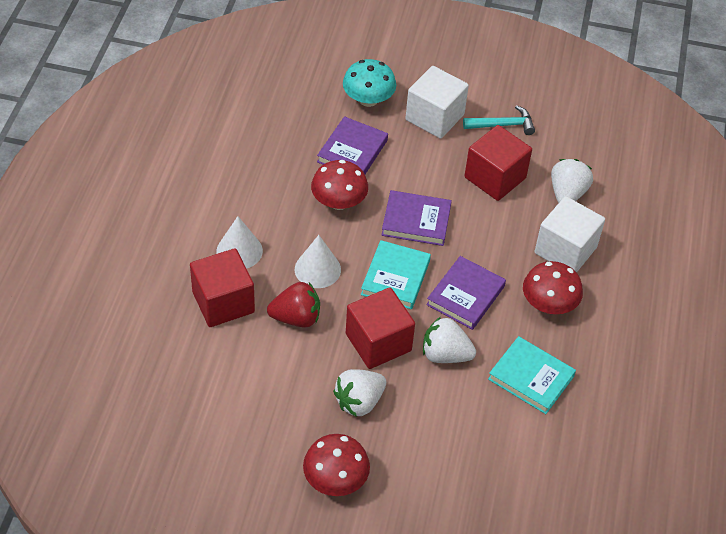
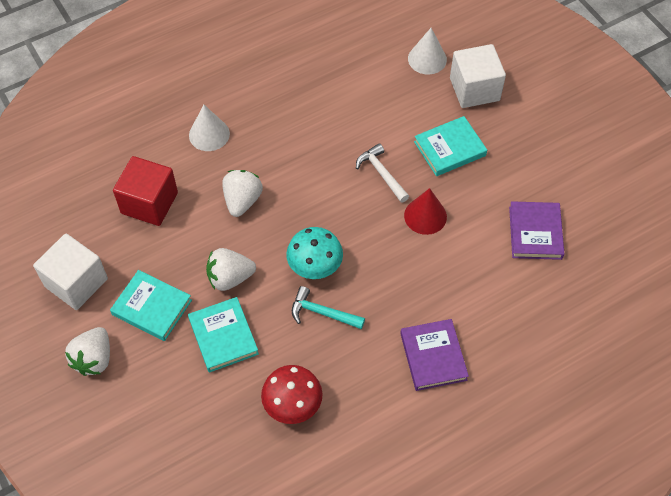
purple book: [317,116,388,174] [382,190,452,246] [426,256,506,330] = 3 -> [400,319,469,391] [509,201,564,260] = 2
red cone: none = 0 -> [404,188,447,235] = 1
red cube: [190,248,255,327] [346,287,415,369] [465,125,532,201] = 3 -> [113,156,178,226] = 1
red mushroom: [303,434,370,496] [311,160,368,210] [523,261,583,314] = 3 -> [261,365,323,424] = 1
red strawberry: [267,282,320,328] = 1 -> none = 0
turquoise book: [361,240,431,309] [488,336,576,414] = 2 -> [110,270,192,341] [188,297,259,373] [414,116,487,176] = 3
white hammer: none = 0 -> [356,143,409,203] = 1

